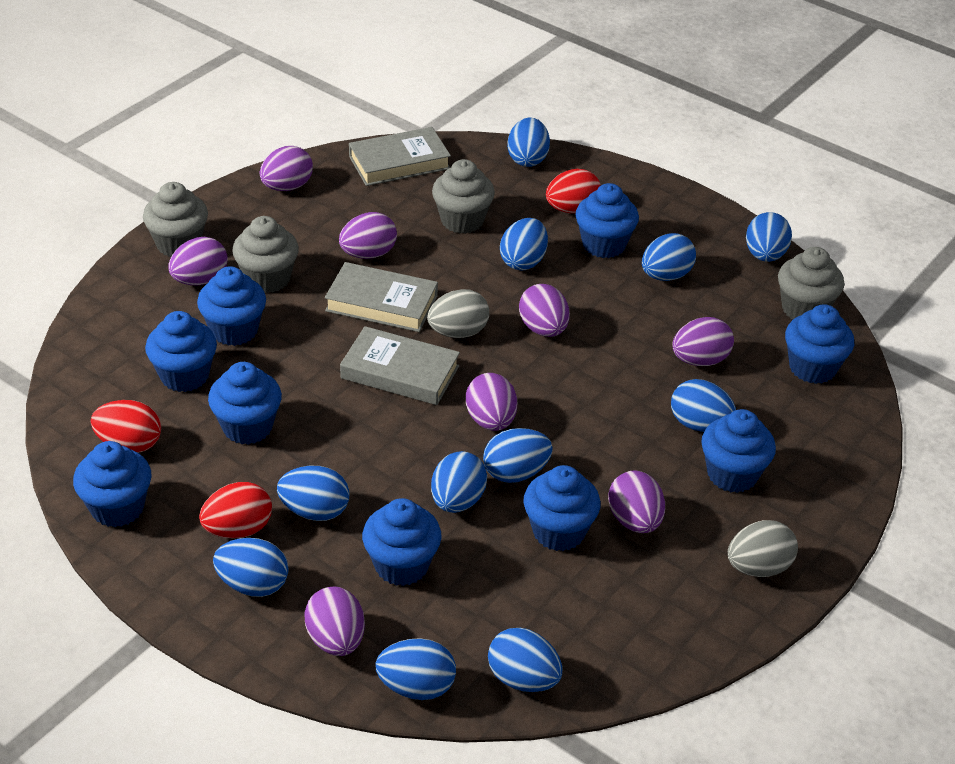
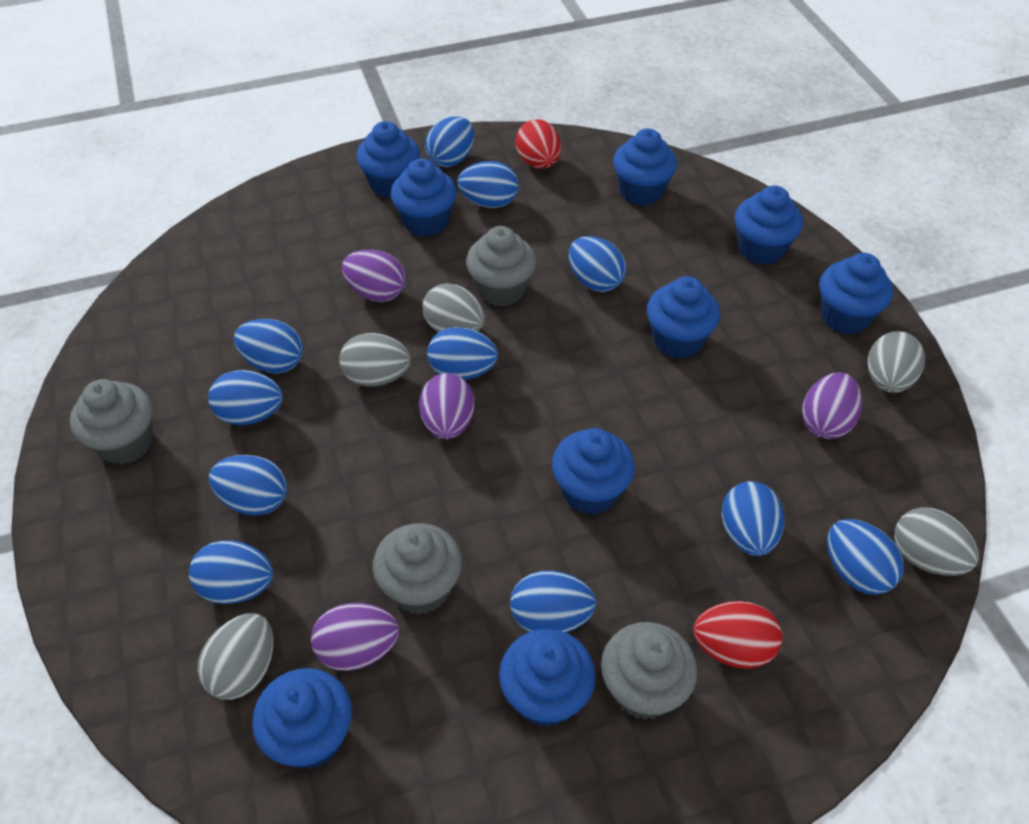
grey book: [325,262,438,332] [340,326,460,405] [349,127,451,186] = 3 -> none = 0
grey egg: [427,289,489,338] [728,520,798,577] = 2 -> [197,613,273,700] [339,333,411,386] [422,283,485,332] [868,331,925,393] [894,507,979,576] = 5
purple egg: [168,237,228,285] [260,146,313,191] [305,586,365,656] [339,212,397,259] [466,373,517,431] [519,284,570,337] [608,470,665,533] [672,317,734,366] = 8 -> [311,603,399,671] [342,250,405,302] [419,373,474,439] [802,372,862,439] = 4
red egg: [91,400,161,453] [199,482,272,539] [546,169,601,213] = 3 -> [516,119,561,169] [693,601,782,669] = 2

